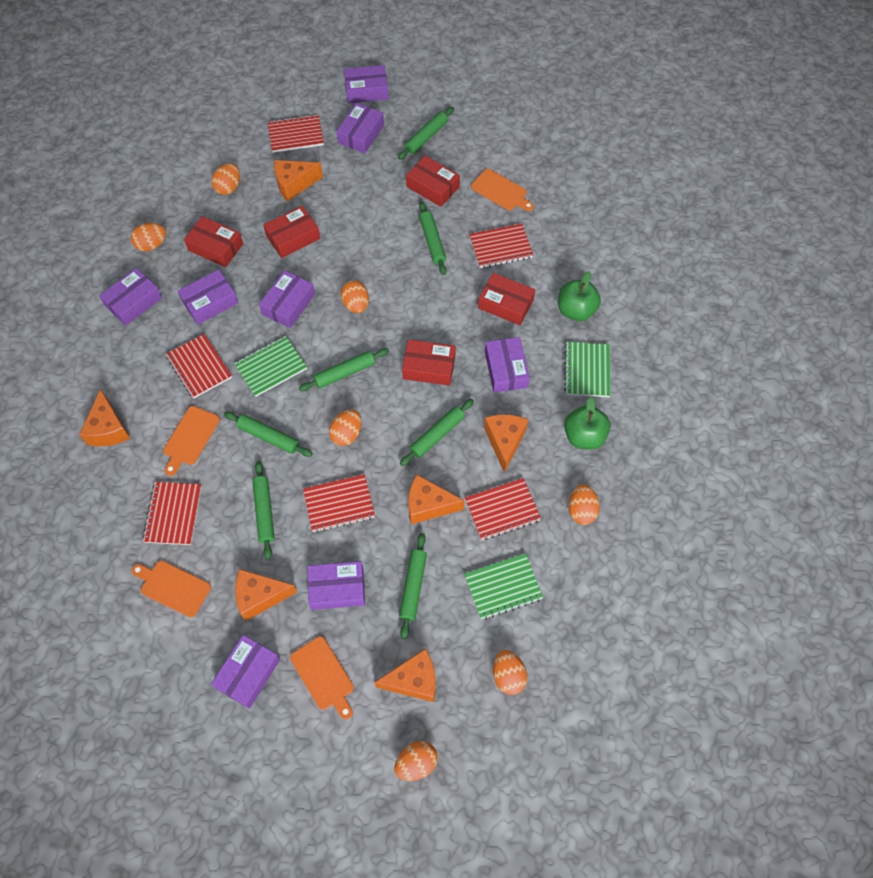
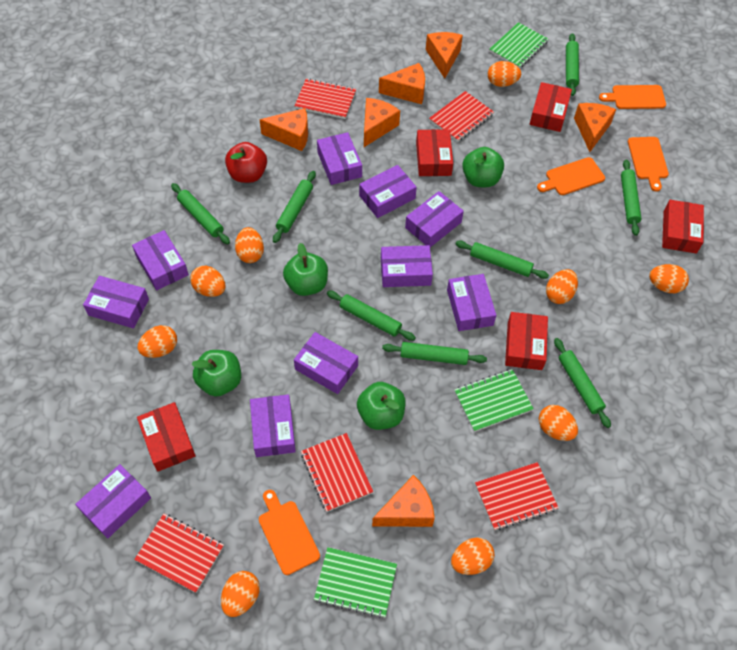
green apple: [558,271,601,321] [564,397,610,450] = 2 -> [191,350,241,397] [283,243,328,296] [357,382,406,430] [462,147,504,187] = 4
green rolling pin: [224,412,313,457] [252,461,275,560] [299,348,389,391] [398,107,454,160] [399,533,427,639] [400,399,474,466] [419,202,447,275] = 7 -> [171,183,230,244] [273,171,316,243] [327,291,416,341] [382,342,487,365] [455,240,549,279] [554,338,611,428] [566,33,579,96] [621,159,641,236] = 8
orange egg: [131,223,166,251] [212,163,240,195] [329,410,361,446] [341,280,369,313] [395,741,438,781] [493,650,527,695] [569,484,600,525] = 7 -> [138,325,177,358] [190,266,226,297] [221,571,260,617] [235,227,264,263] [451,537,495,575] [488,61,521,87] [539,405,578,441] [546,269,578,304] [649,264,689,293] = 9
purple box: [99,268,162,326] [178,270,238,325] [211,635,280,709] [259,270,315,328] [307,561,365,610] [337,103,384,153] [344,65,389,103] [485,337,530,393] = 8 -> [75,464,151,539] [83,276,149,328] [132,230,189,290] [250,394,296,457] [294,332,358,394] [317,132,362,185] [359,165,417,218] [381,245,433,287] [405,191,464,247] [447,274,496,331] = 10
red apple: none = 0 -> [225,142,267,183] = 1
red notebook: [143,482,202,545] [166,334,232,399] [268,114,324,153] [303,474,375,532] [465,478,541,540] [469,224,534,268] = 6 -> [134,514,224,593] [295,78,356,119] [301,433,373,512] [429,91,494,142] [475,462,558,530] = 5

